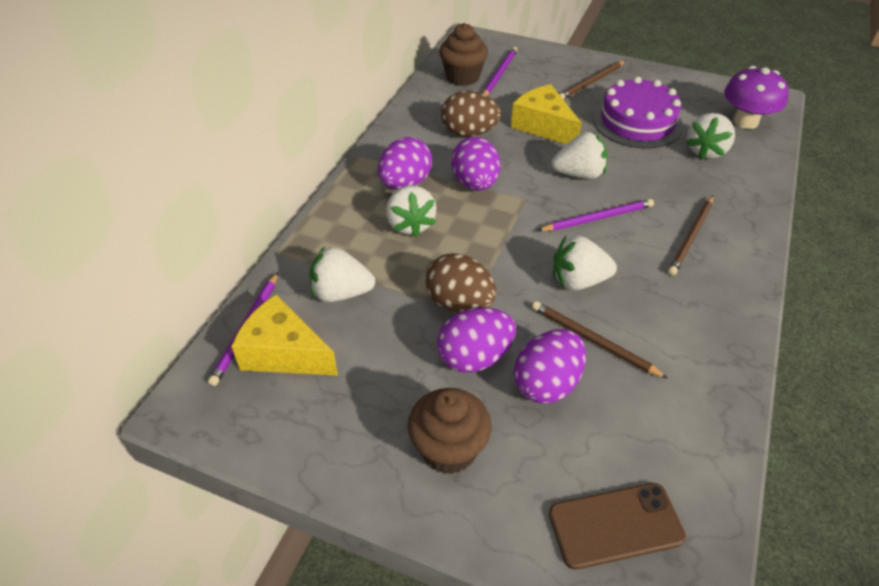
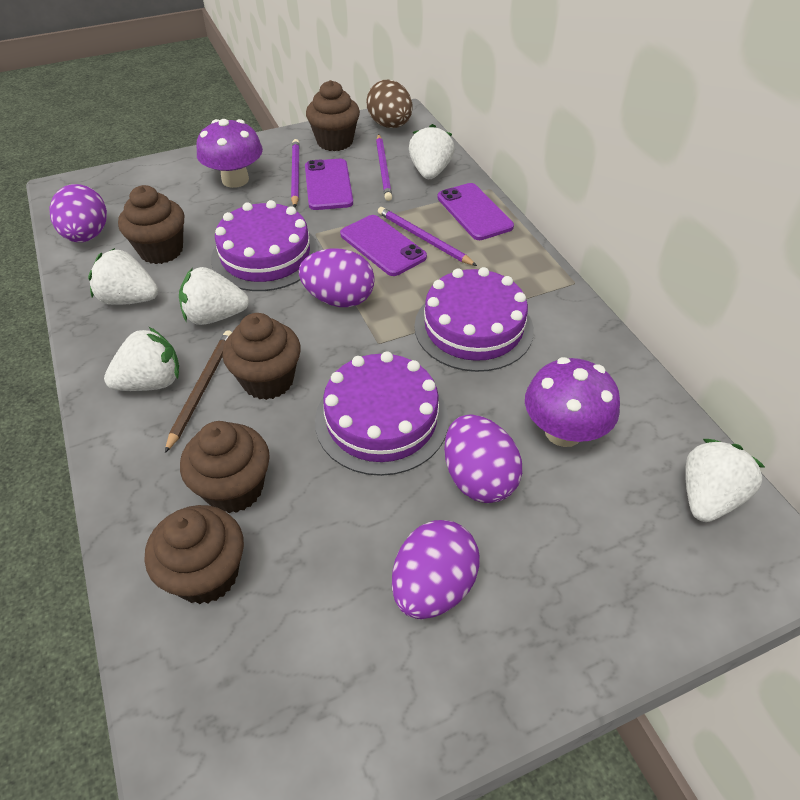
brown cupcake: [408,388,492,474] [439,23,488,86] = 2 -> [118,185,184,264] [145,505,244,604] [180,421,270,513] [222,313,301,400] [306,80,360,151] = 5
brown egg: [425,253,497,313] [441,91,501,137] = 2 -> [366,80,413,128] = 1
brown pencil: [532,301,668,379] [559,60,626,99] [668,196,713,275] = 3 -> [165,330,232,453] = 1
brown phone: [549,483,686,570] = 1 -> none = 0
purple cake: [593,77,683,149] = 1 -> [211,200,319,291] [315,352,448,476] [414,267,534,372] = 3
purple mushroom: [724,66,789,129] = 1 -> [197,119,263,188] [525,357,620,447] = 2
purple phone: none = 0 -> [305,159,353,210] [340,215,427,276] [437,183,514,240] = 3
yellow cheese: [231,295,338,376] [511,84,582,144] = 2 -> none = 0

